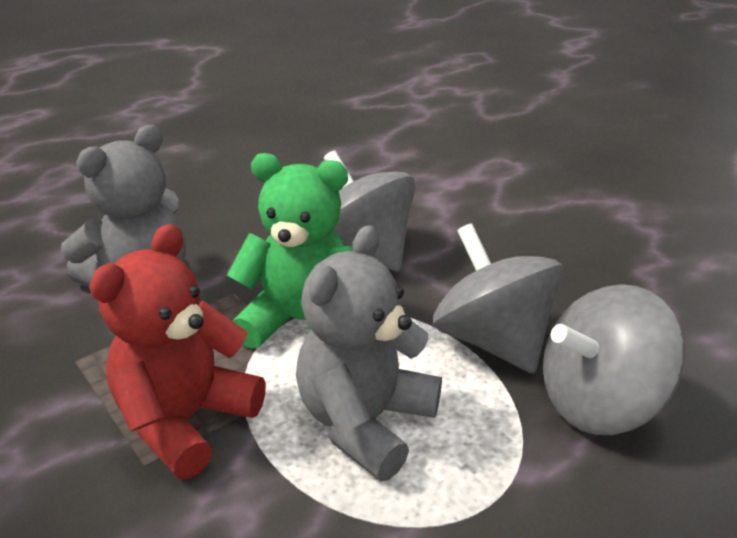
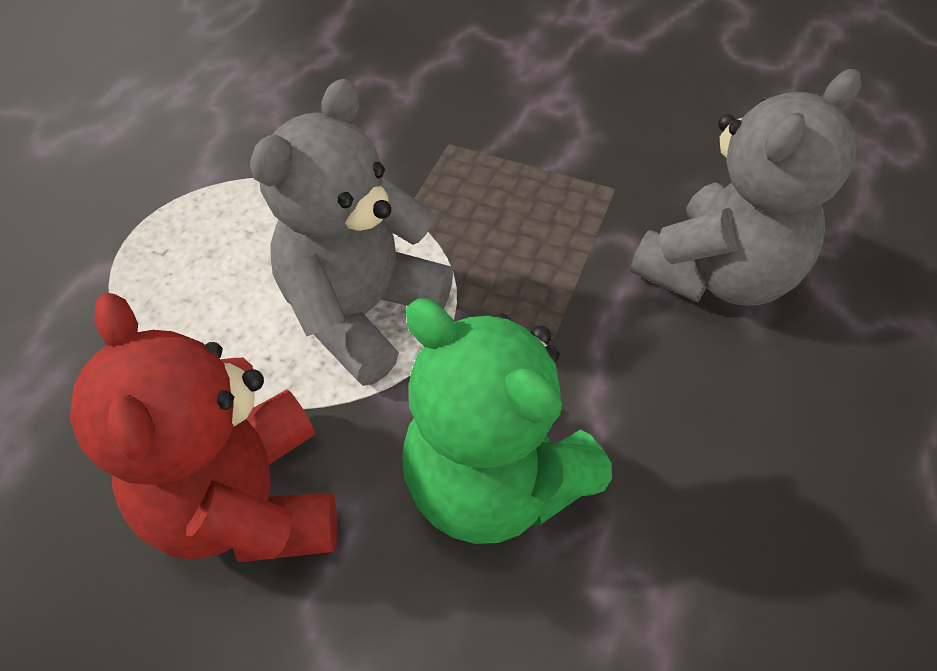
grey spinning top: [323,150,415,271] [433,223,563,373] [543,284,685,435] = 3 -> none = 0

